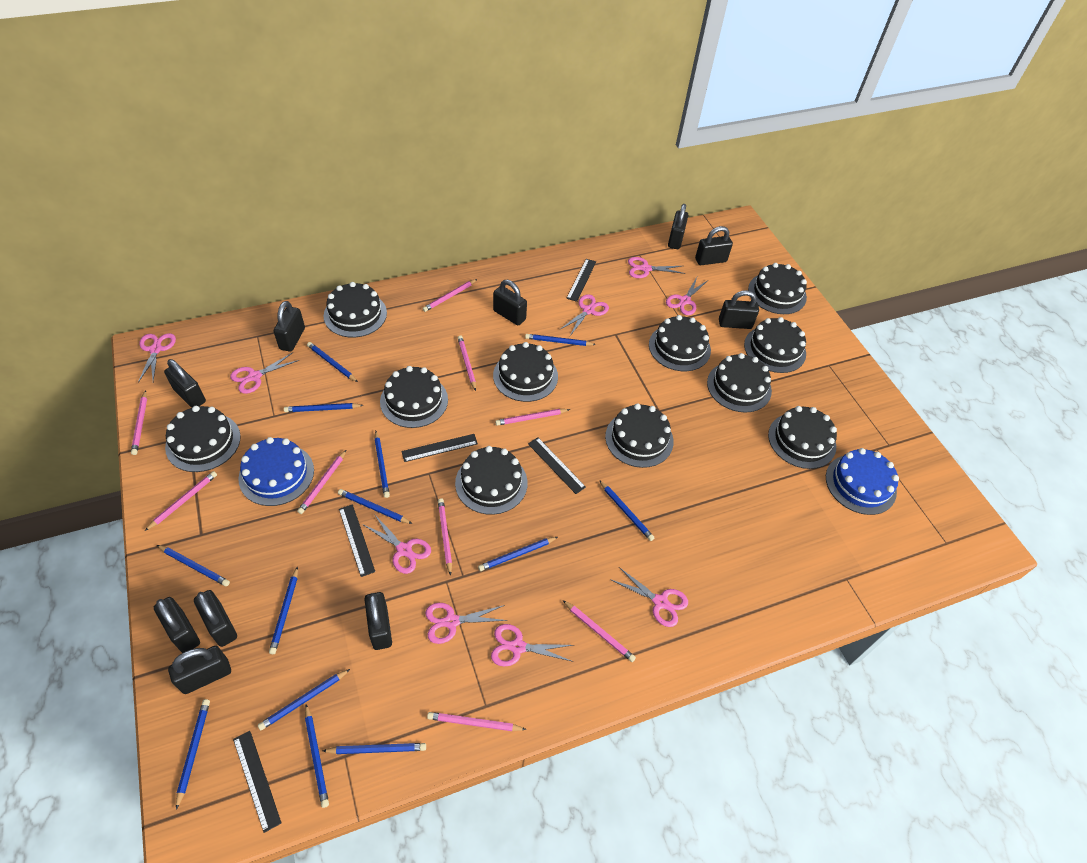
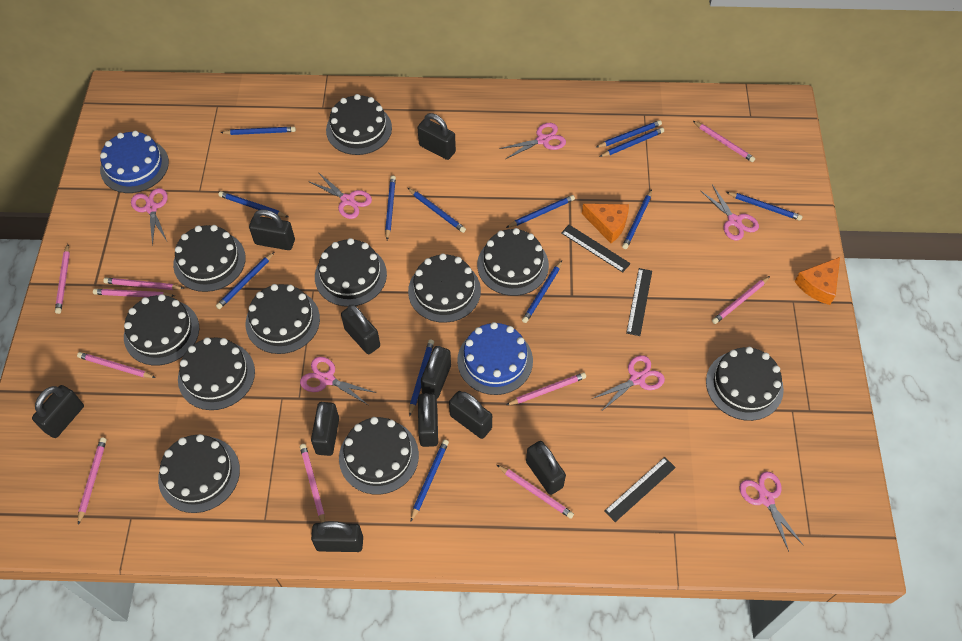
black ruler: [233,731,282,833] [339,504,375,577] [401,434,478,462] [528,437,586,494] [566,259,596,302] = 5 -> [561,225,631,272] [604,457,676,522] [626,268,652,336] = 3
orange cheese: none = 0 -> [582,204,629,243] [795,257,840,305] = 2
pink pencil: [131,390,147,455] [145,471,217,531] [297,449,347,514] [423,279,477,312] [427,712,527,731] [438,498,452,576] [458,335,476,391] [495,409,570,426] [563,600,636,662] = 9 -> [55,244,70,314] [77,352,156,378] [78,437,107,525] [93,289,175,297] [103,278,184,290] [300,444,325,523] [497,465,574,519] [506,372,586,405] [693,121,756,162] [712,276,770,324] = 10
pink scissors: [138,333,176,383] [230,352,299,394] [362,514,431,574] [425,603,508,644] [491,624,573,667] [559,294,609,336] [612,567,688,627] [628,257,685,278] [666,277,708,315] = 9 -> [131,188,168,246] [300,357,377,405] [308,172,372,219] [499,123,566,159] [592,355,665,411] [700,185,759,241] [739,472,804,551] = 7

